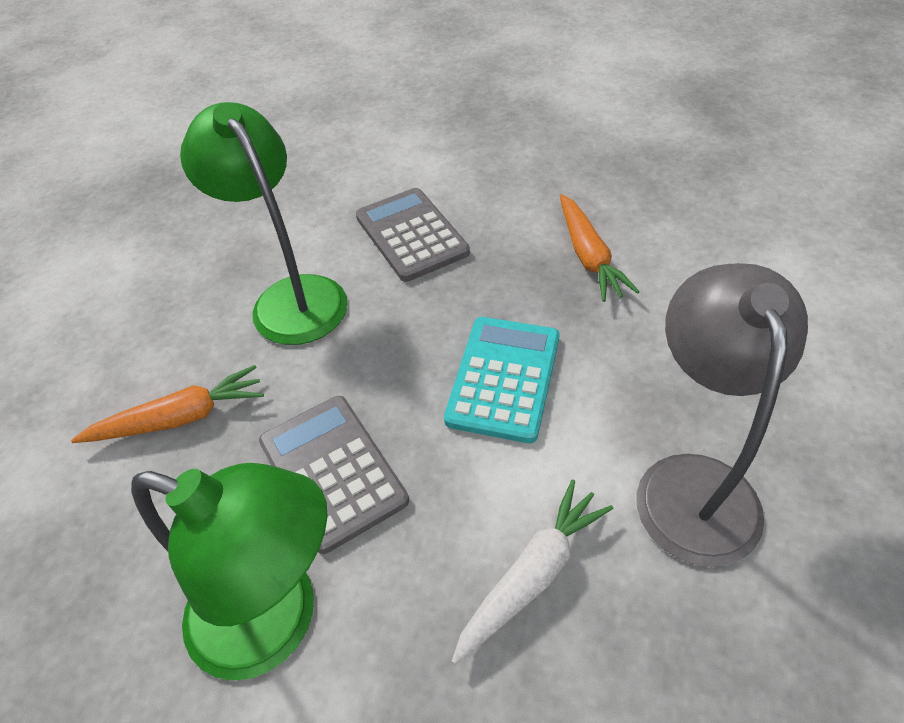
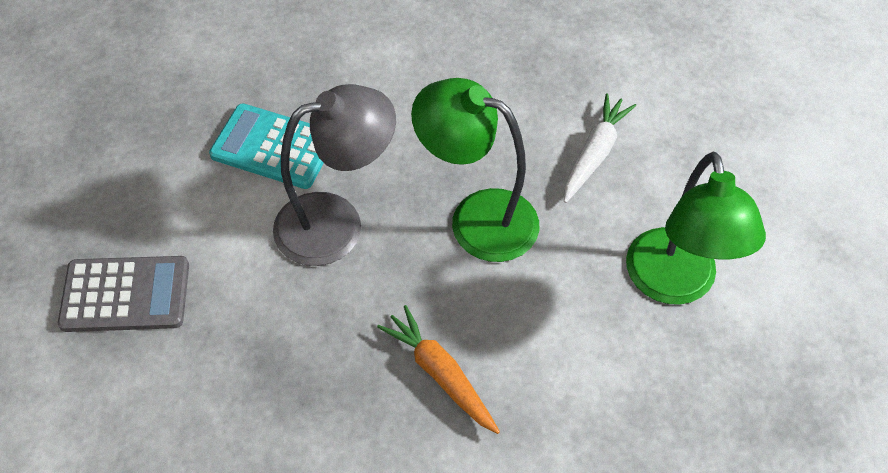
grey calculator: [259,396,409,554] [356,188,470,282] = 2 -> [58,256,189,332] = 1
orange carrot: [71,365,264,443] [560,194,640,302] = 2 -> [377,305,500,434] = 1

